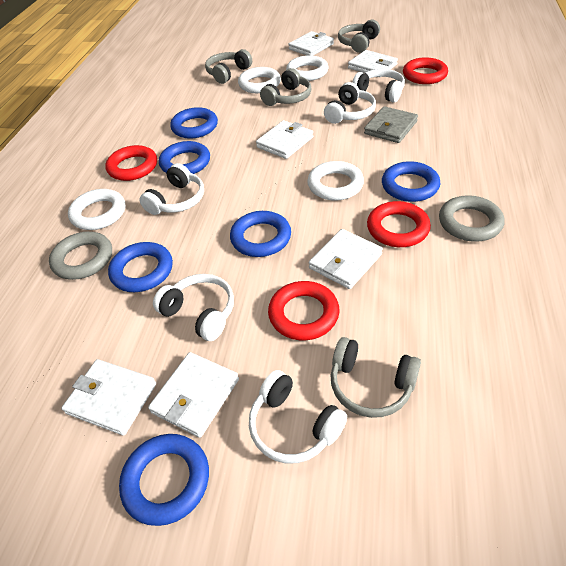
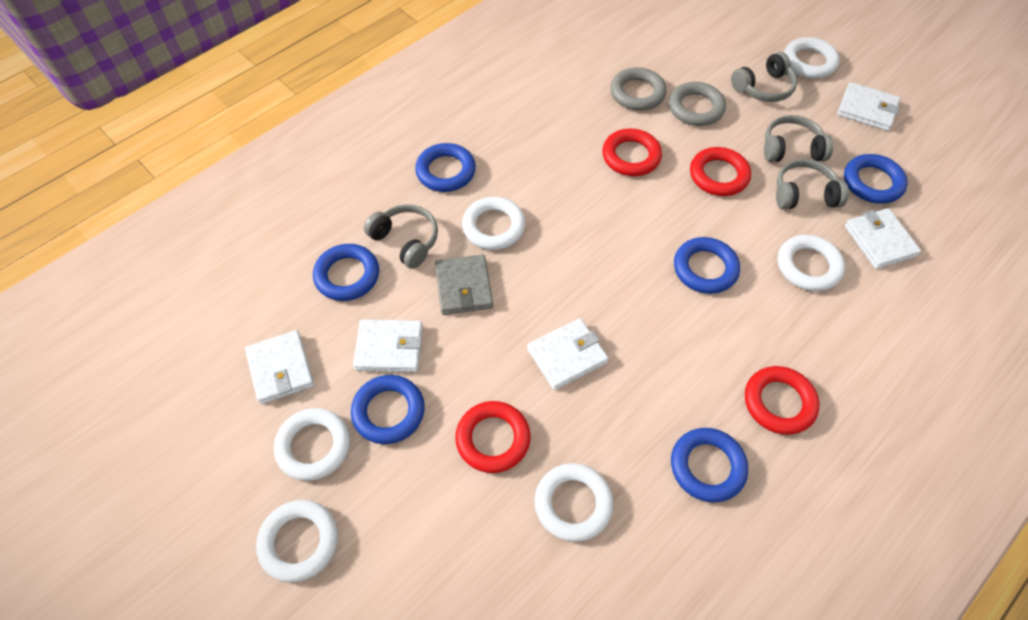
white headphones: [140,163,204,215] [153,274,234,341] [249,370,347,463] [324,82,376,124] [352,69,405,103] = 5 -> none = 0
white ring: [68,189,125,230] [238,67,281,93] [286,55,329,81] [307,161,364,201] = 4 -> [256,500,338,582] [274,408,350,481] [462,197,525,250] [534,463,613,542] [778,235,845,291] [784,37,840,78] = 6
white wallet: [62,359,156,436] [148,352,239,438] [256,120,313,159] [289,31,334,56] [309,229,383,289] [348,50,398,73] = 6 -> [245,330,314,404] [353,319,423,372] [527,318,609,390] [837,82,900,131] [845,208,921,269] = 5

